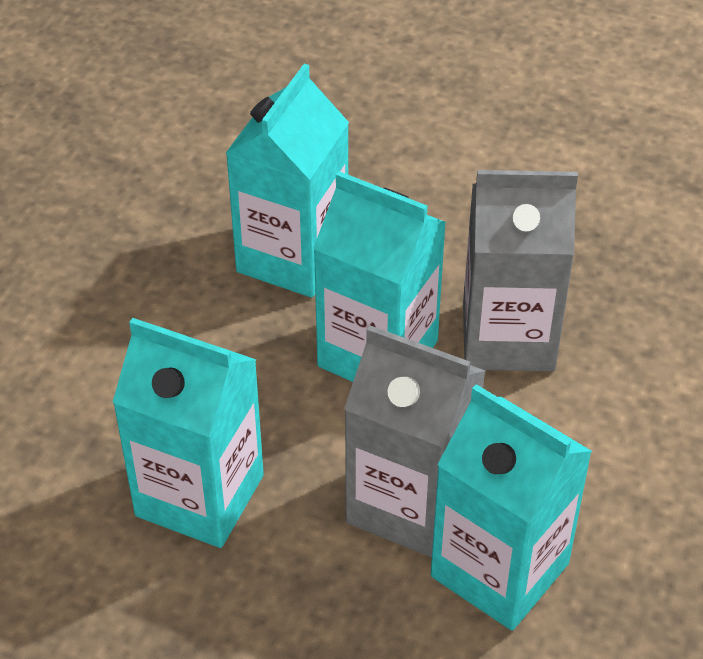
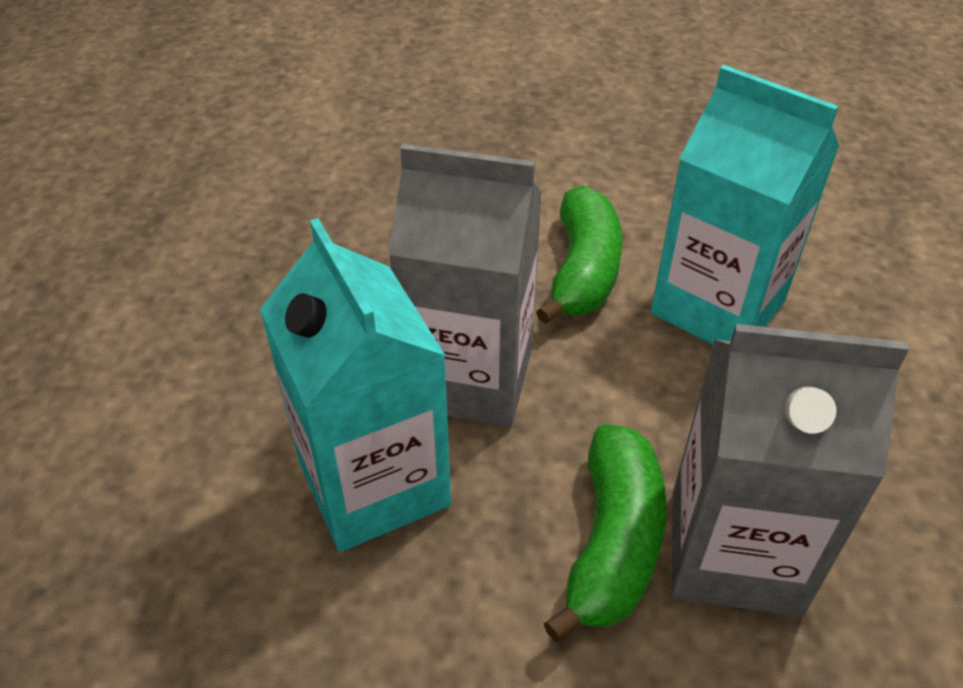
green banana: none = 0 -> [536,186,623,324] [544,424,666,642] = 2
turquoise carton: [112,318,264,548] [226,64,349,298] [313,171,446,382] [431,384,592,631] = 4 -> [260,218,451,552] [651,65,839,345] = 2

